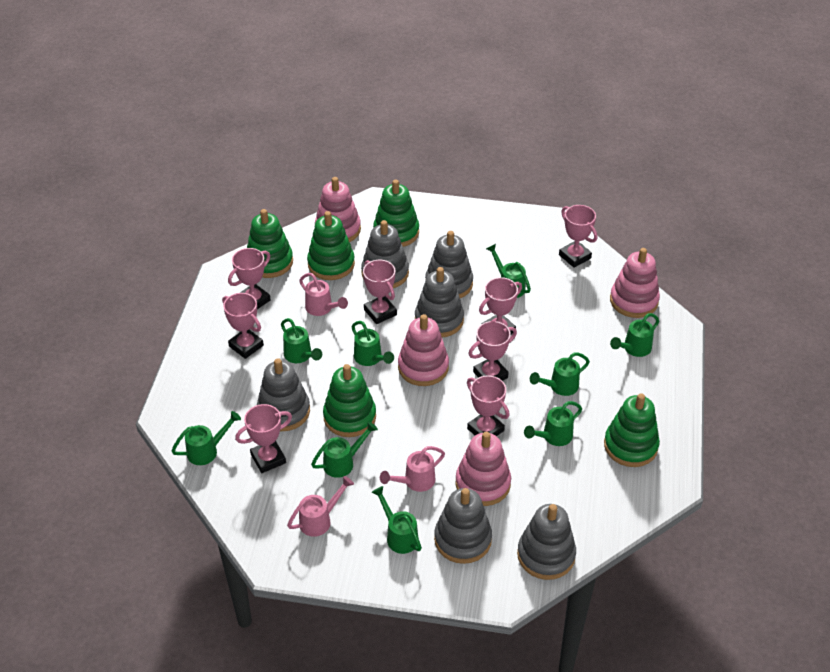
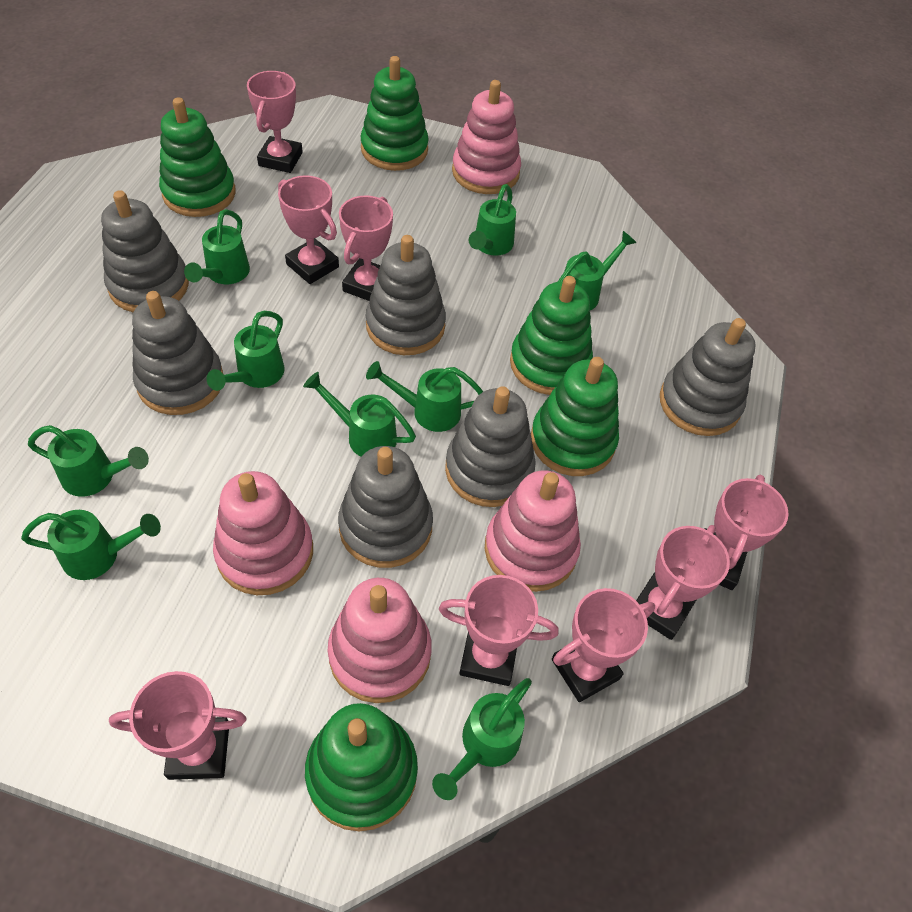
pink watering can: [287,476,354,537] [299,273,348,316] [380,446,445,492] = 3 -> none = 0

